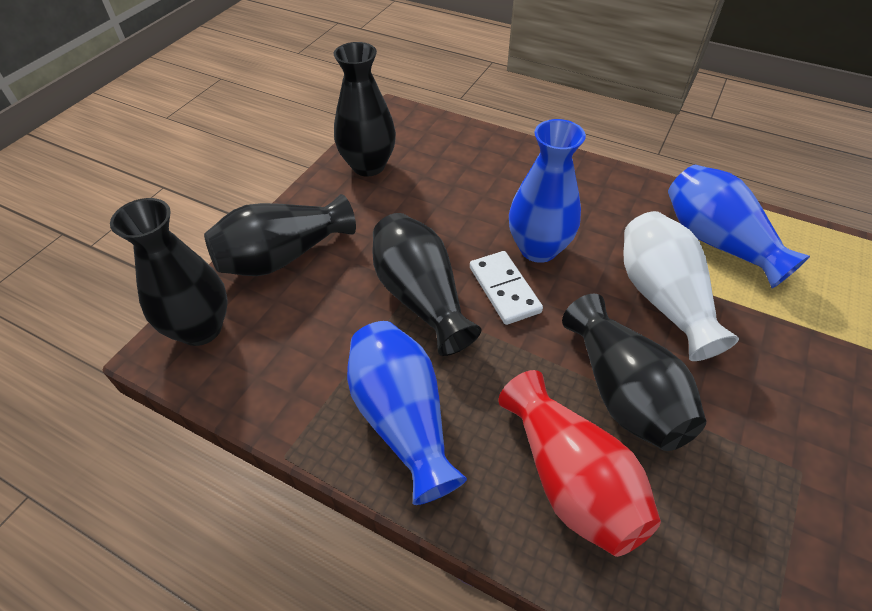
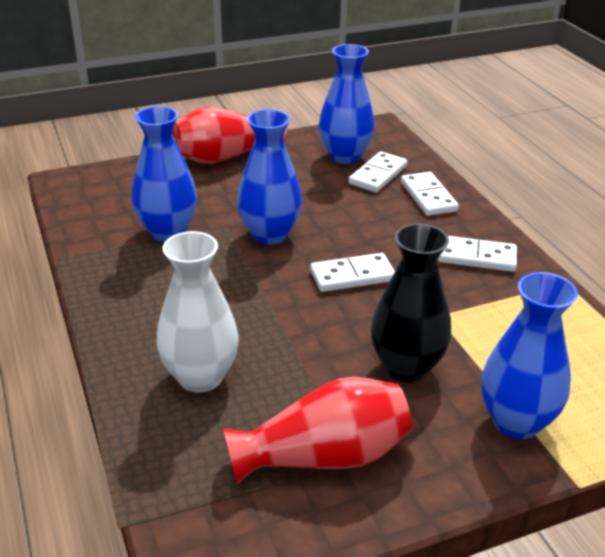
black vase: [110,198,228,346] [204,194,356,276] [333,42,396,176] [372,213,482,356] [562,293,706,451] = 5 -> [371,224,451,382] = 1
blue vase: [347,321,467,505] [509,119,586,263] [668,165,810,288] = 3 -> [131,106,197,242] [237,109,302,245] [319,44,375,164] [481,272,578,439] = 4
red vase: [498,370,661,557] = 1 -> [172,107,287,164] [223,377,412,484] = 2
white domino: [470,251,543,325] = 1 -> [310,253,395,292] [349,151,407,193] [401,172,459,216] [438,236,517,272] = 4

